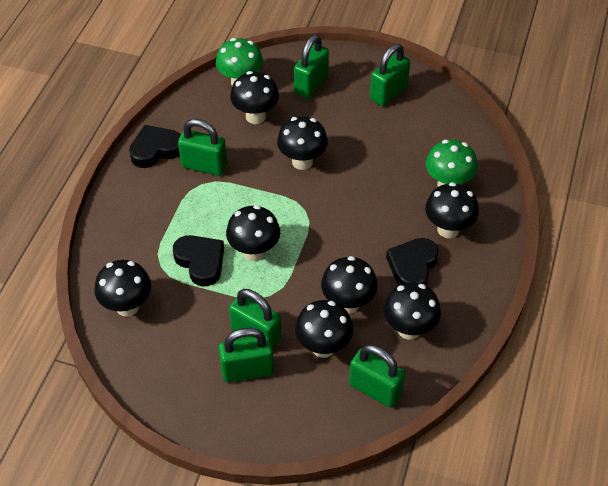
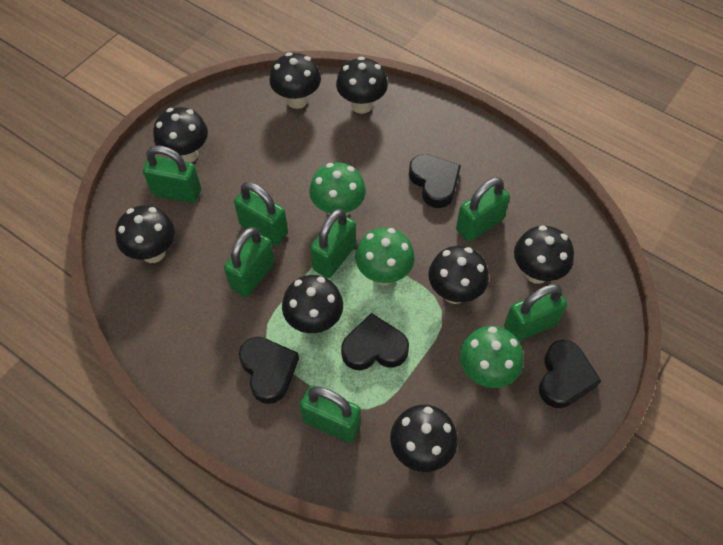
black heart: [129,125,181,168] [173,235,224,287] [386,238,439,286] = 3 -> [239,337,299,404] [341,313,409,370] [409,154,461,208] [539,340,601,408] = 4
green mushroom: [216,38,263,86] [426,139,478,187] = 2 -> [309,162,366,216] [355,228,415,285] [460,326,524,388] = 3
green padlock: [178,119,227,176] [218,328,274,382] [229,289,281,349] [294,35,329,99] [349,344,405,408] [370,44,410,106] = 6 -> [143,145,201,203] [224,227,275,297] [234,182,288,245] [300,386,361,443] [310,209,356,278] [456,177,510,242] [504,284,567,342] = 7

